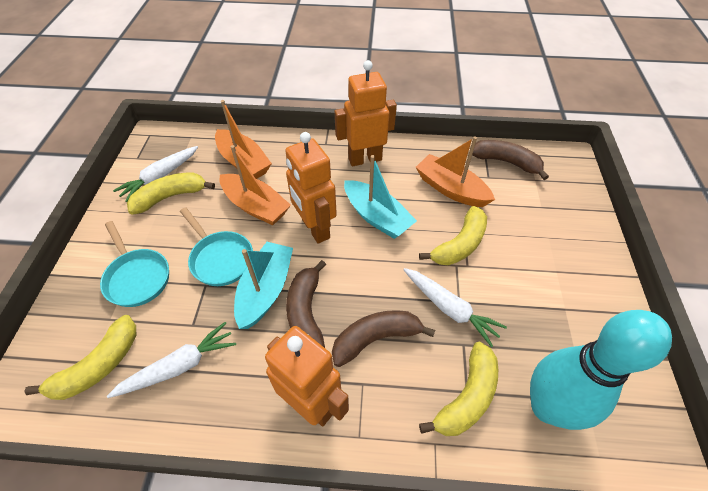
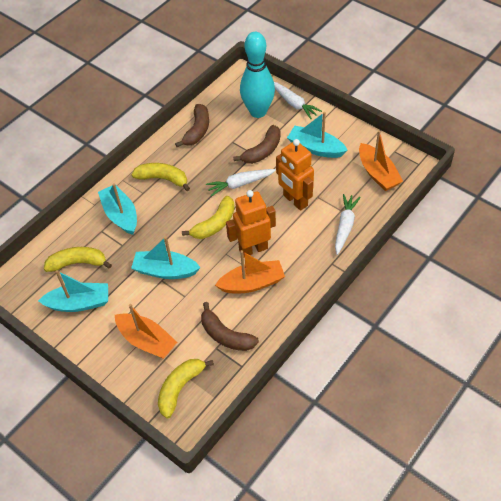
orange robot: [265,326,349,426] [285,132,337,244] [334,60,397,166] = 3 -> [226,190,276,257] [276,139,314,211] = 2
turquoise boat: [234,242,293,329] [344,155,417,239] = 2 -> [38,270,108,312] [98,183,137,235] [131,236,201,279] [287,112,348,158] = 4
turquoise pan: [100,221,169,307] [180,207,253,286] = 2 -> none = 0

